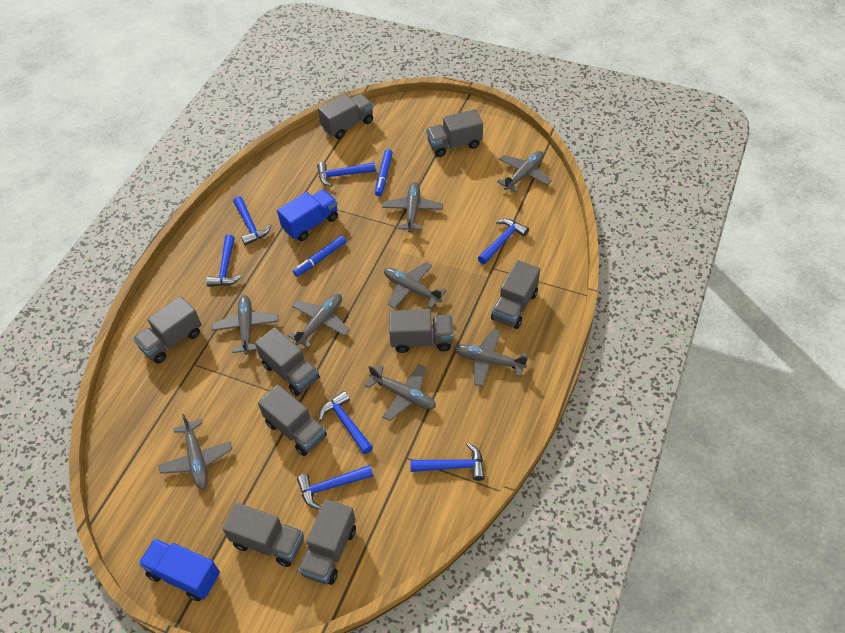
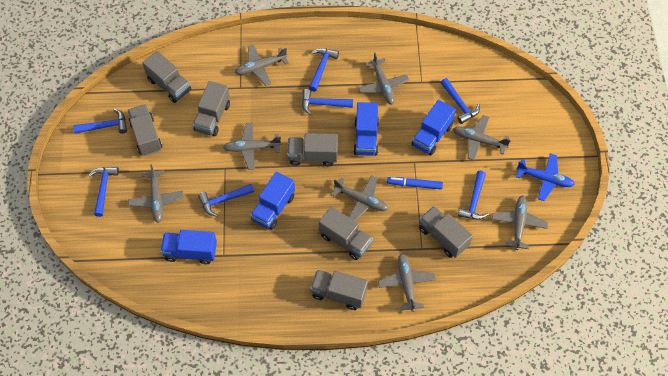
blue marker: [293,235,346,277] [375,149,393,196] = 2 -> [387,177,443,189] = 1
blue plane: none = 0 -> [516,153,575,201] = 1
blue truck: [138,538,220,601] [277,189,338,241] = 2 -> [161,230,217,264] [250,171,295,230] [353,102,379,156] [412,100,456,155] = 4
grey truck: [133,296,202,363] [222,503,304,567] [255,327,320,396] [258,385,327,456] [298,499,356,585] [318,94,373,139] [389,309,453,353] [426,109,483,157] [491,260,540,329] = 9 -> [128,104,162,156] [142,51,191,103] [193,81,230,136] [287,133,338,167] [310,270,368,310] [319,206,373,260] [419,206,473,258] = 7

